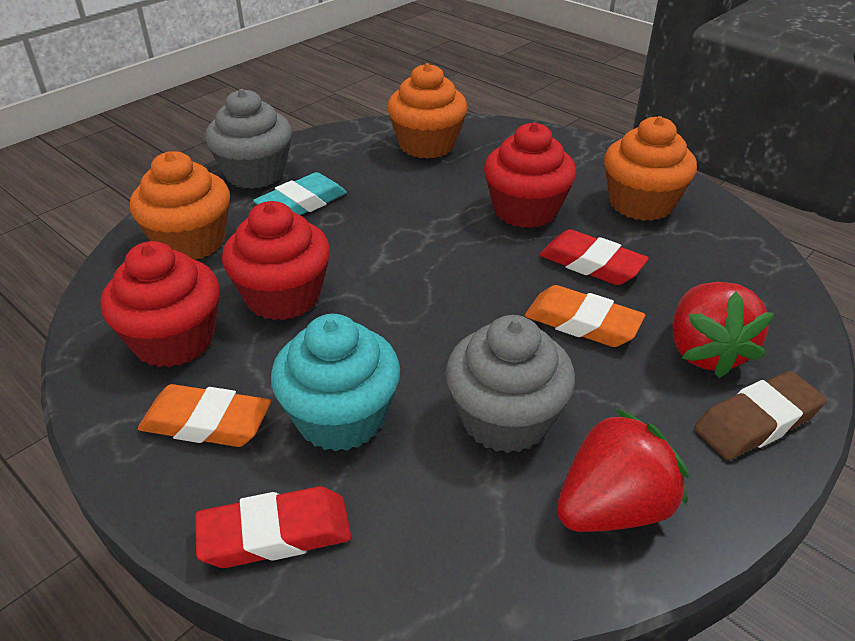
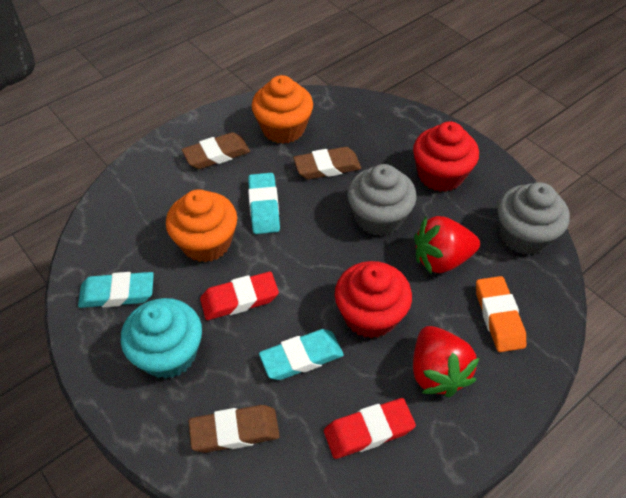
brown eraser: [694,371,827,460] = 1 -> [182,132,250,169] [188,405,280,453] [293,147,361,179] = 3
orange cupcake: [130,151,230,260] [387,63,468,159] [604,116,697,221] = 3 -> [166,189,237,262] [252,75,313,144] = 2
orange eraser: [138,384,271,447] [525,285,645,347] = 2 -> [476,276,526,352] = 1
red cupcake: [100,241,220,367] [222,201,330,320] [484,122,576,228] = 3 -> [335,261,412,339] [413,121,479,192] = 2
turquoise eraser: [253,172,347,215] = 1 -> [78,272,154,308] [248,173,280,234] [259,329,344,380] = 3

